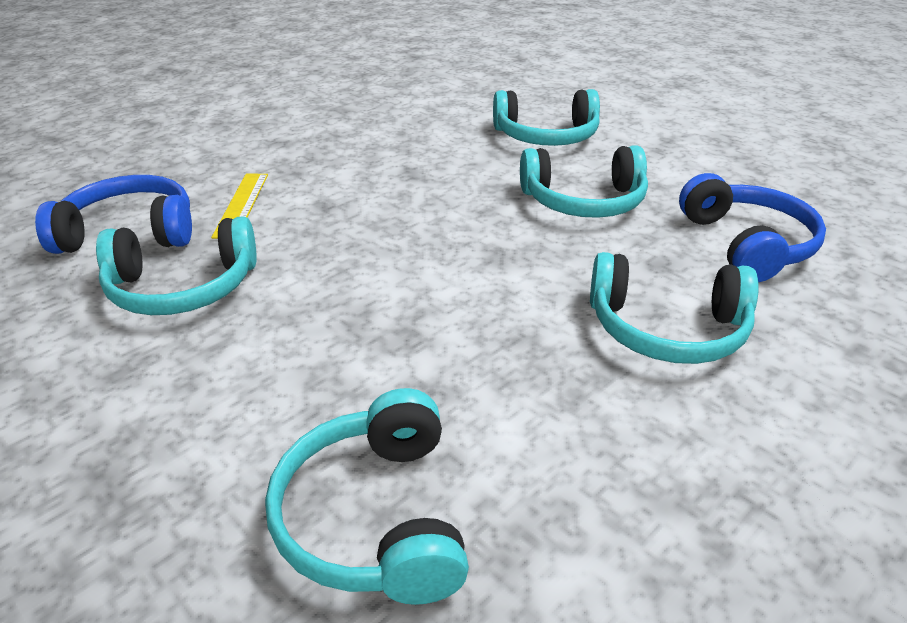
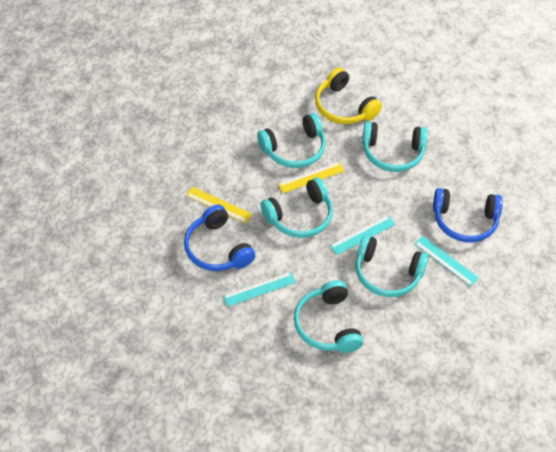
turquoise ruler: none = 0 -> [223,272,296,307] [330,215,395,255] [414,236,479,286] = 3
yellow headphones: none = 0 -> [315,68,382,124] = 1
yellow ruler: [211,174,268,239] = 1 -> [186,187,252,223] [278,162,345,193] = 2

